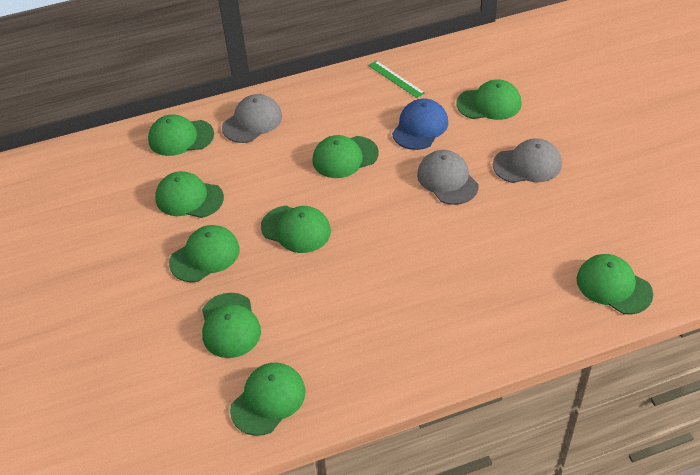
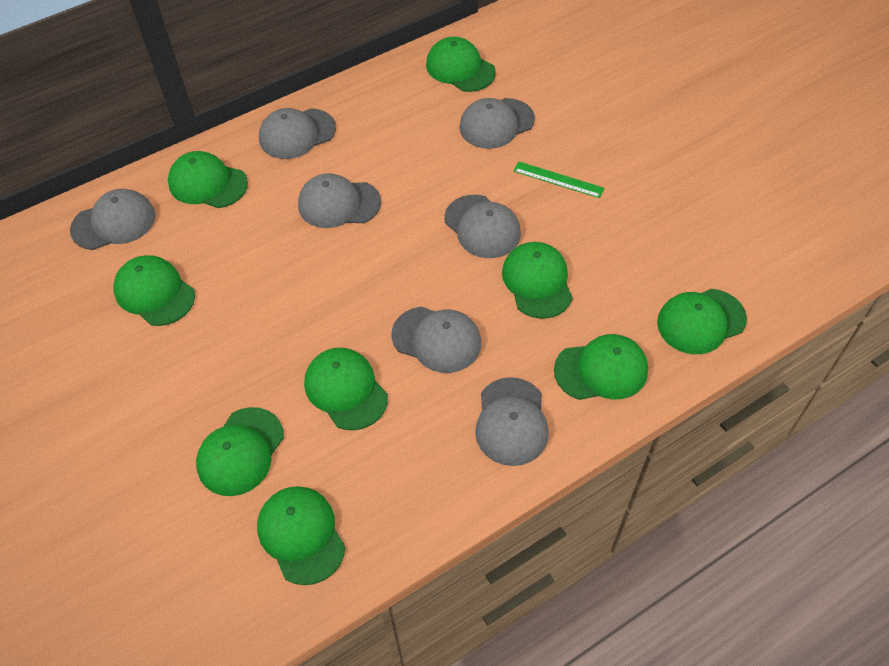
blue cap: [392,99,448,150] = 1 -> none = 0
grey cap: [222,94,282,143] [417,150,479,205] [493,138,562,183] = 3 -> [70,189,156,250] [259,108,336,159] [298,173,381,228] [391,306,481,373] [444,195,521,258] [459,98,535,149] [475,377,549,466] = 7

